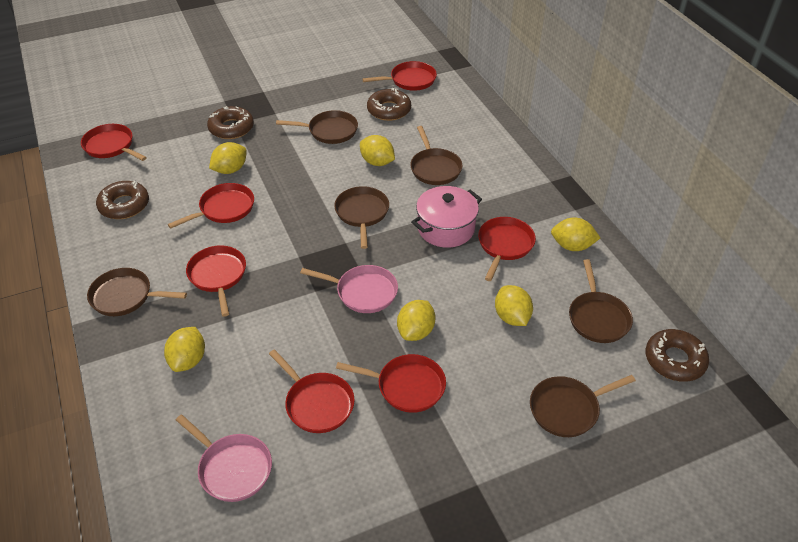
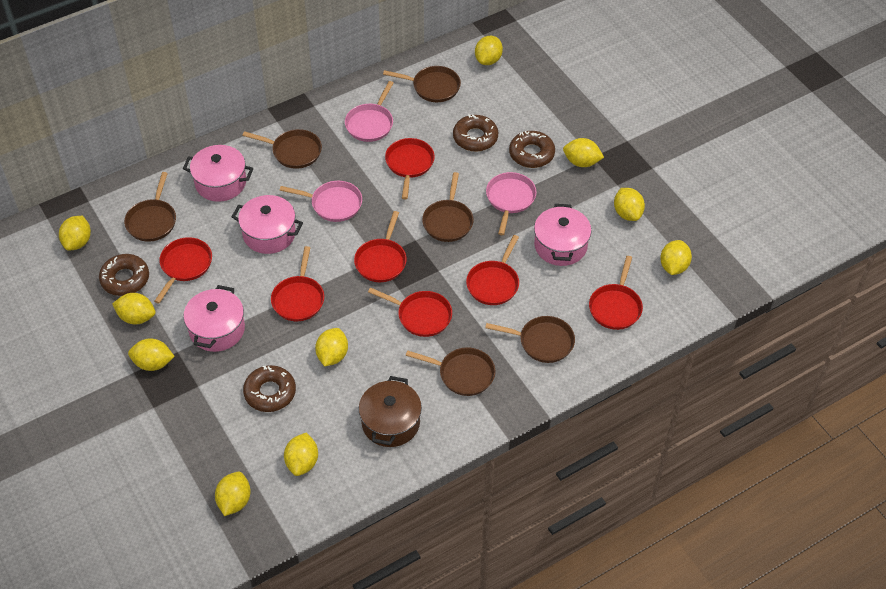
brown pot: none = 0 -> [359,376,422,447] = 1
pink pan: [176,415,272,502] [300,265,398,313] = 2 -> [279,181,362,222] [345,81,393,142] [486,172,537,235] = 3
pink pot: [411,186,482,248] = 1 -> [183,145,253,202] [183,285,245,352] [232,195,303,254] [534,204,591,266] = 4
yellow lemon: [164,327,205,372] [209,142,247,174] [360,135,395,166] [397,300,435,341] [495,285,533,326] [551,217,600,251] = 6 -> [59,216,91,251] [112,293,155,324] [128,339,175,371] [215,472,251,516] [284,433,318,476] [315,328,348,367] [475,36,503,65] [563,138,604,167] [614,188,645,221] [660,240,692,275] = 10

